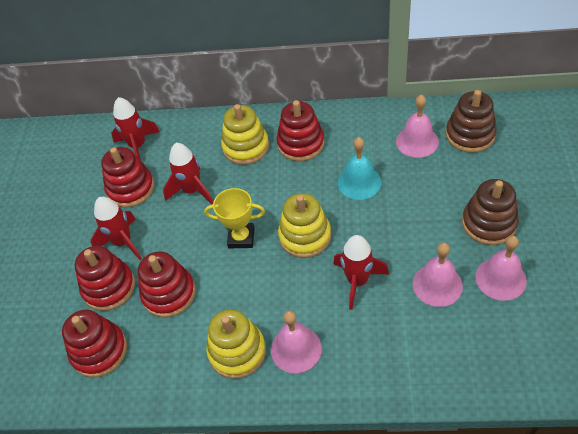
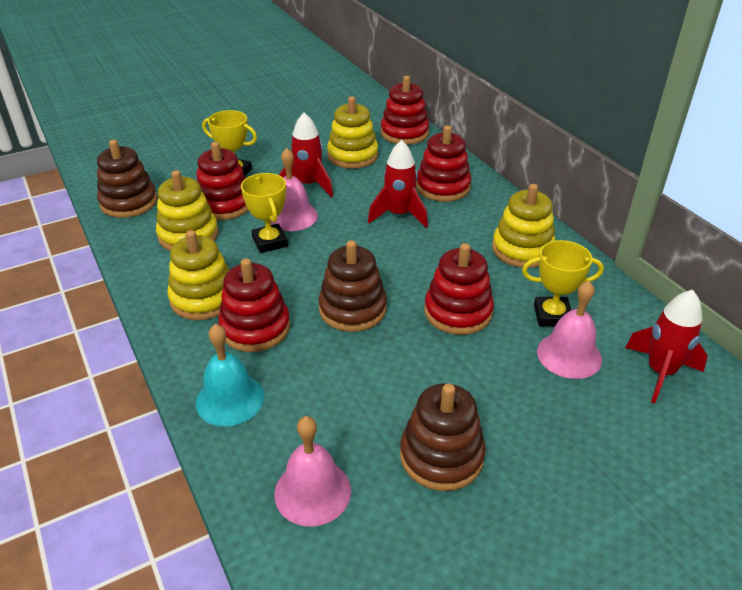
brown stacking toy: [446,90,497,153] [462,179,519,245] = 2 -> [97,140,157,218] [318,240,387,332] [400,383,486,491] = 3
pink bell: [271,310,322,373] [396,95,439,158] [413,243,463,307] [475,236,527,301] = 4 -> [271,148,318,231] [274,416,351,527] [537,281,602,379] = 3
red rocket: [91,197,142,260] [111,97,160,161] [163,143,213,205] [333,235,389,310] = 4 -> [279,113,333,197] [368,140,428,228] [625,290,708,403] = 3
yellow stacking toy: [206,309,266,379] [221,104,269,165] [278,193,331,258] = 3 -> [156,170,218,251] [167,230,229,320] [327,96,378,169] [492,184,556,268] = 4
yellow trophy: [204,188,265,248] = 1 -> [202,110,257,176] [241,173,288,253] [522,240,604,327] = 3

